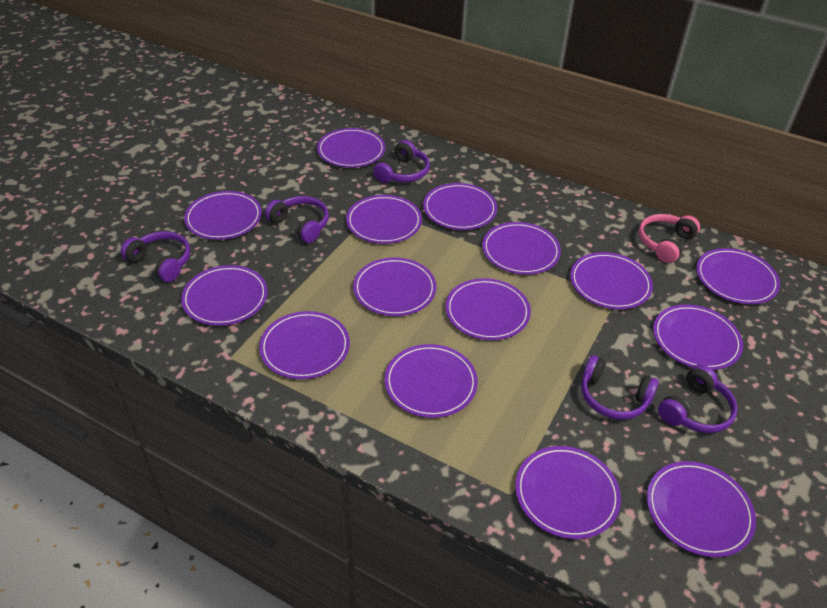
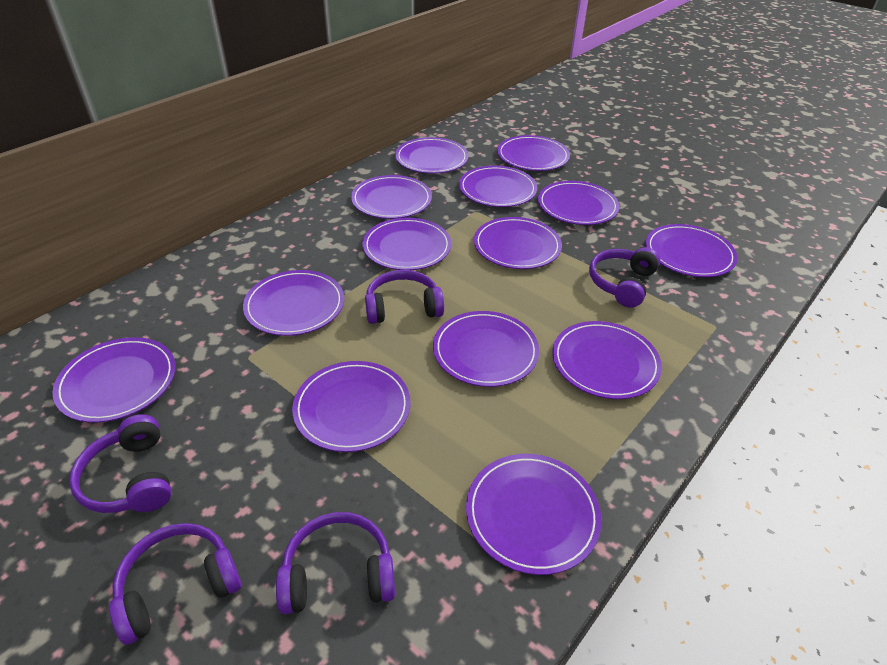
pink headphones: [639,214,700,263] = 1 -> none = 0
purple plate: [181,265,268,326] [184,191,262,240] [259,311,350,379] [317,128,385,168] [346,195,422,244] [353,258,436,316] [384,344,478,418] [423,183,497,230] [445,278,531,340] [482,222,561,275] [515,446,621,539] [570,252,653,309] [647,461,756,557] [653,304,743,370] [696,248,780,304] = 15 -> [53,337,176,423] [243,270,344,336] [292,361,411,452] [351,175,432,219] [362,218,451,270] [395,137,469,174] [433,311,540,387] [459,166,537,207] [466,454,602,575] [474,217,562,269] [497,135,570,171] [538,181,620,225] [552,321,662,399] [646,224,738,277] = 14

